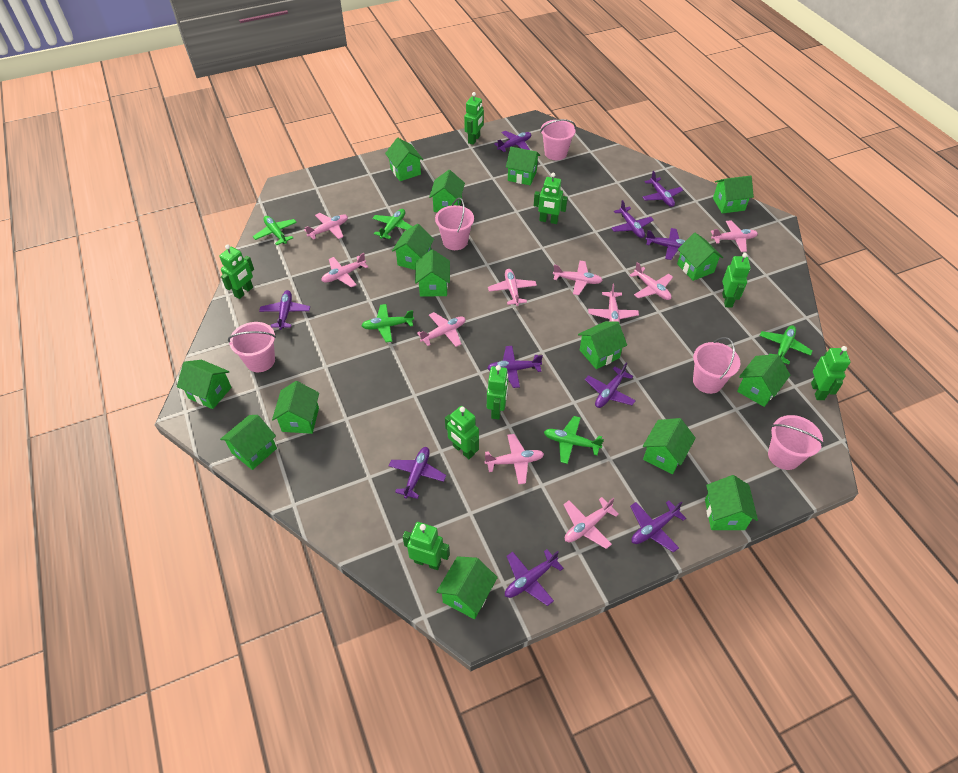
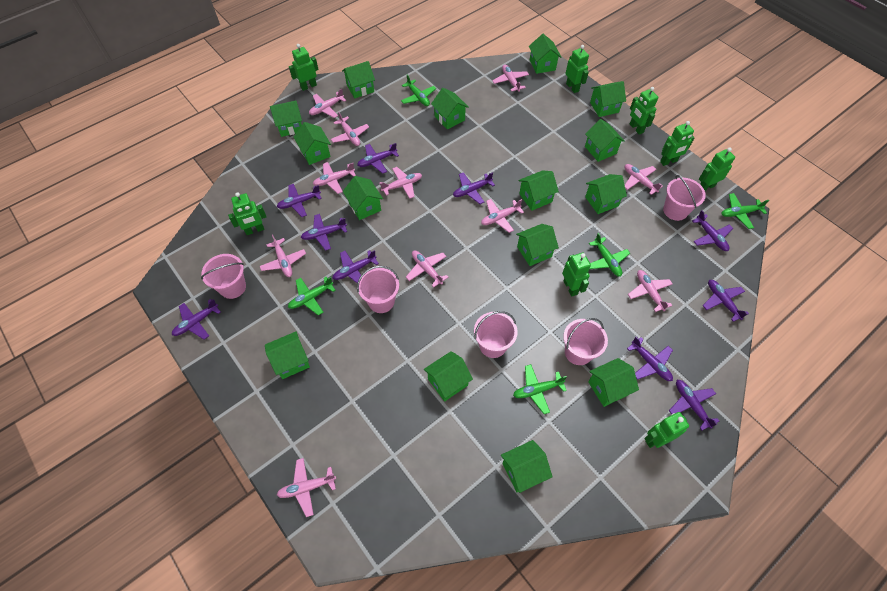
pink plane: [304,213,348,240] [321,253,368,287] [417,312,466,347] [484,434,544,485] [488,269,537,306] [553,261,603,295] [564,497,619,549] [588,284,639,323] [630,262,673,300] [711,220,758,252] = 10 -> [260,234,306,277] [277,458,336,517] [309,89,347,118] [313,162,356,194] [331,112,369,146] [379,167,422,199] [406,250,449,288] [481,199,524,233] [492,65,529,92] [625,164,663,195] [628,270,672,312] = 11

